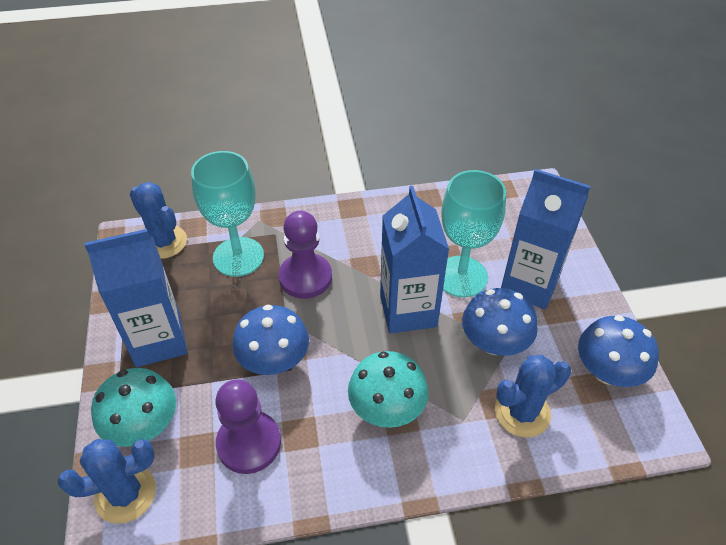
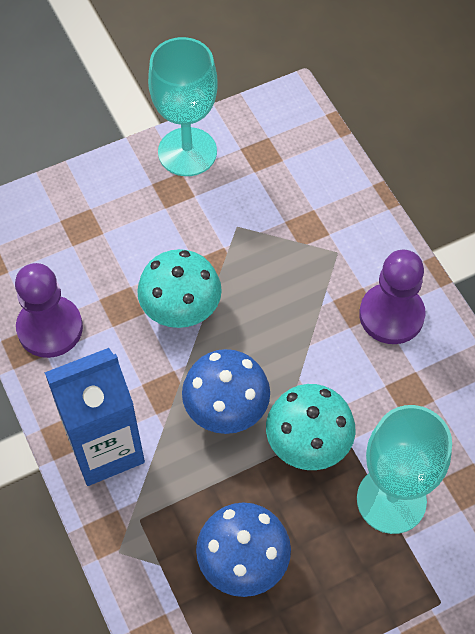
blue cactus: [58,439,156,524] [130,182,187,259] [495,355,571,438] = 3 -> none = 0
blue carton: [84,229,188,367] [380,186,449,334] [501,169,590,310] = 3 -> [45,348,145,486] = 1
blue mushroom: [232,305,309,375] [462,288,538,356] [578,315,659,387] = 3 -> [182,349,270,434] [196,502,291,597] = 2

